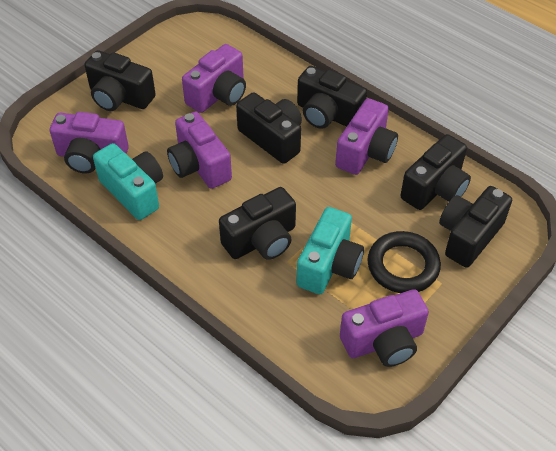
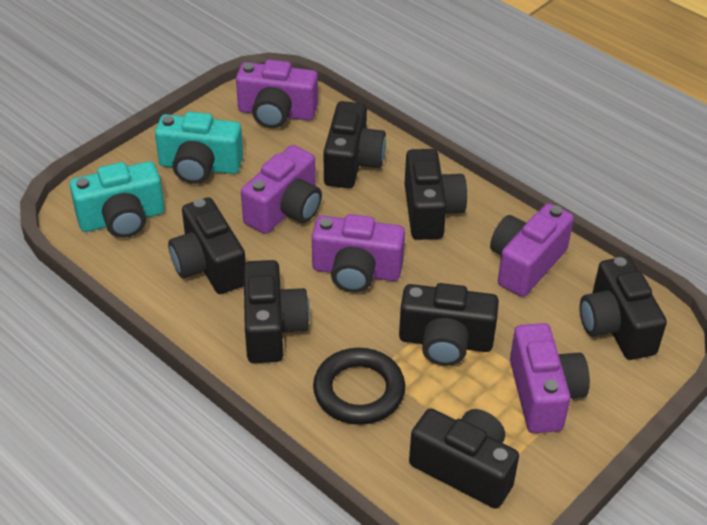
black camera: [84,50,156,111] [219,187,296,260] [236,92,302,164] [297,66,367,129] [401,134,471,210] [439,186,512,268] = 6 -> [168,197,246,294] [244,260,310,363] [324,101,386,188] [399,283,499,366] [404,149,467,240] [409,408,519,508] [580,256,667,360] = 7

